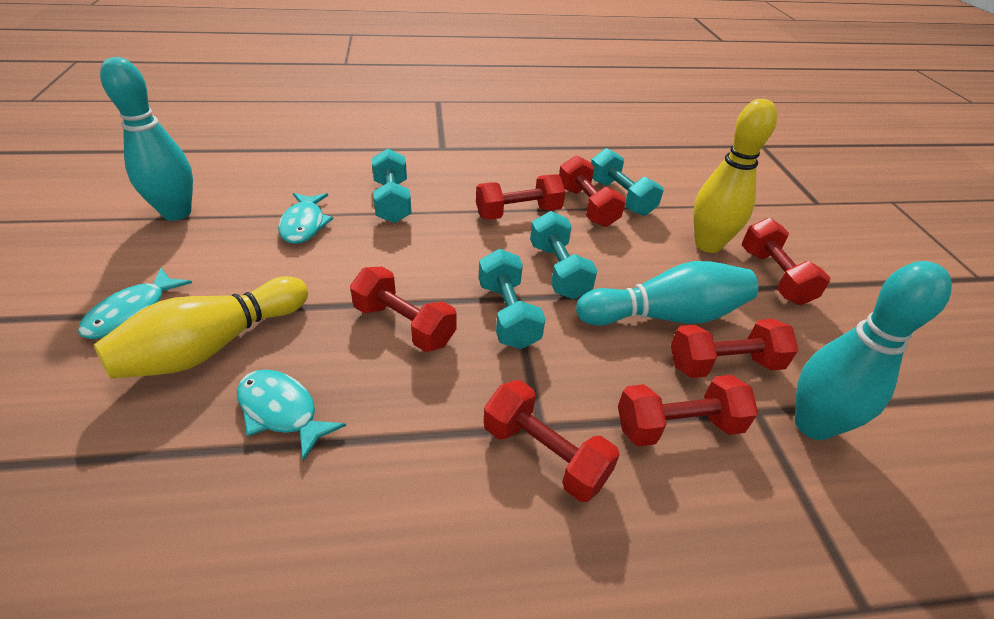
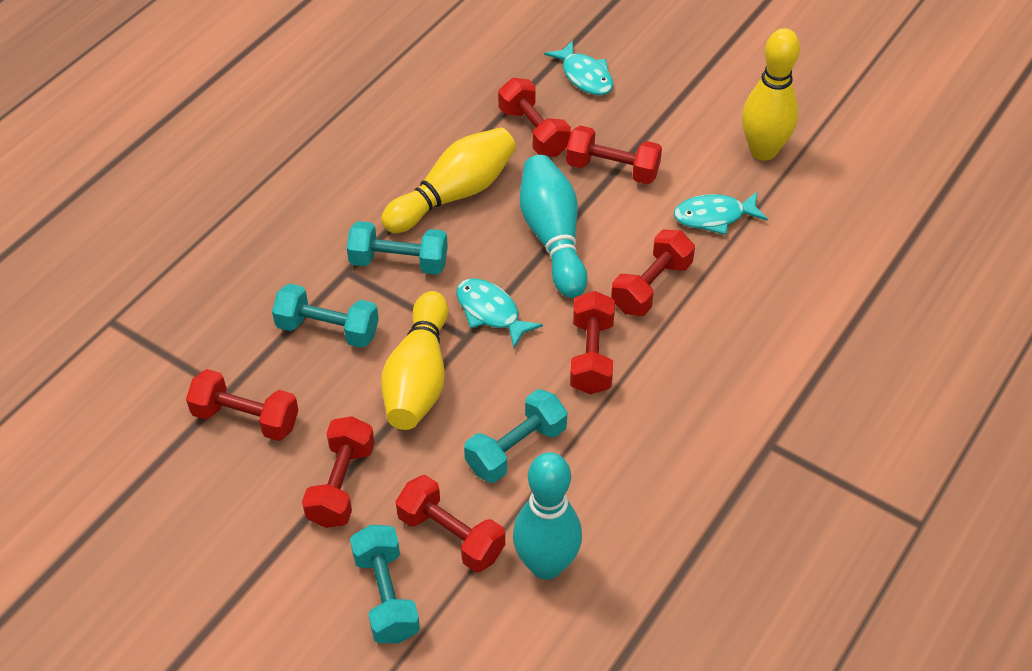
turquoise bowling pin: [100,57,193,221] [576,261,758,326] [795,261,952,440] = 3 -> [513,452,582,580] [520,155,588,298] = 2
yellow bowling pin: [94,276,308,379] [693,99,777,253] = 2 -> [381,127,516,233] [381,291,448,430] [742,28,800,161] = 3

